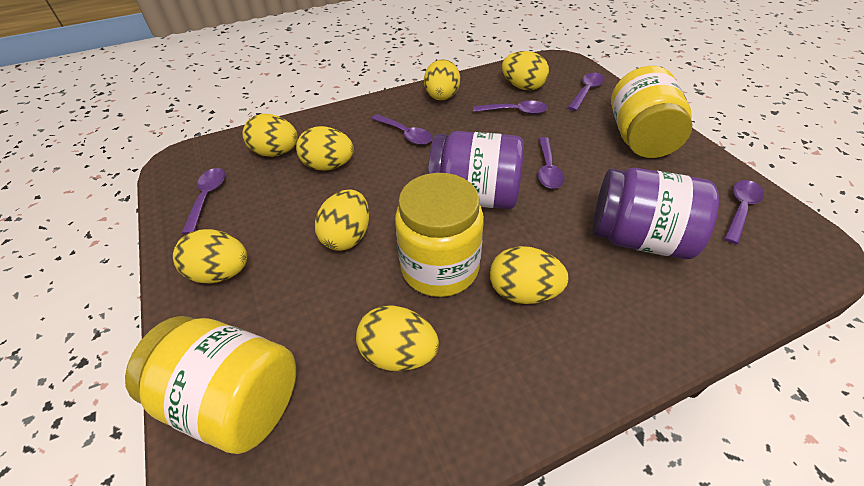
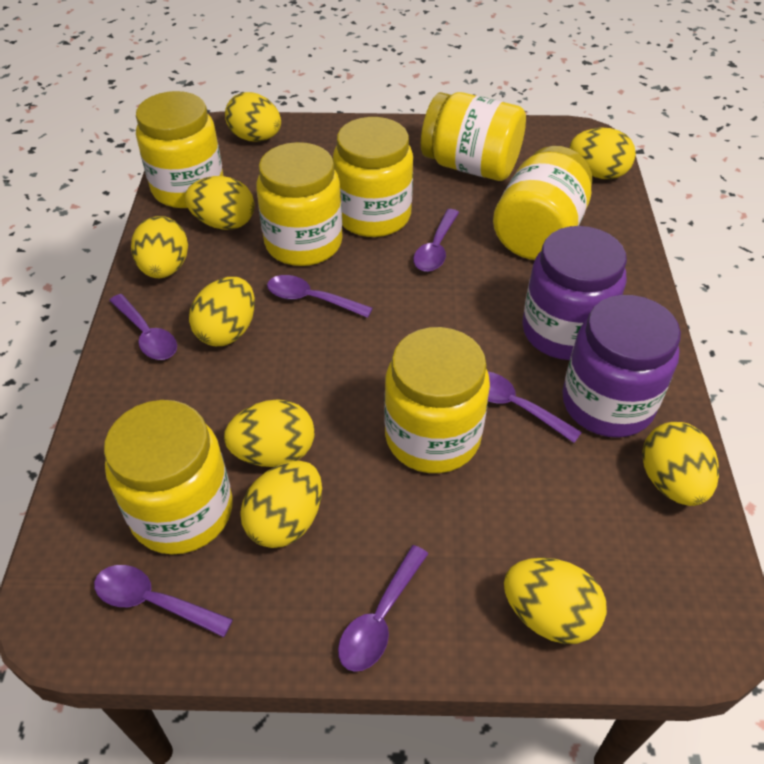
yellow egg: [173,229,247,284] [242,114,298,157] [296,126,354,170] [315,190,369,251] [356,305,439,371] [424,59,460,101] [490,246,569,304] [502,51,549,90] = 8 -> [131,216,188,278] [185,176,254,230] [189,277,255,346] [224,399,314,467] [225,92,281,142] [240,461,322,548] [504,557,607,644] [570,127,636,179] [642,422,719,506] = 9
yellow jar: [125,316,296,454] [395,173,484,297] [611,66,693,158] = 3 -> [104,400,233,555] [136,91,224,208] [256,142,343,266] [333,117,413,237] [384,327,490,473] [421,92,526,181] [493,146,592,260] = 7

